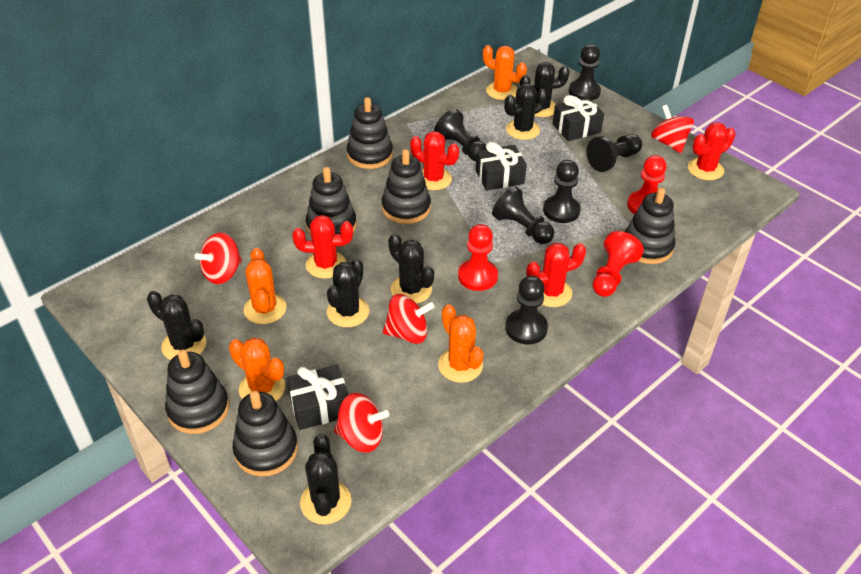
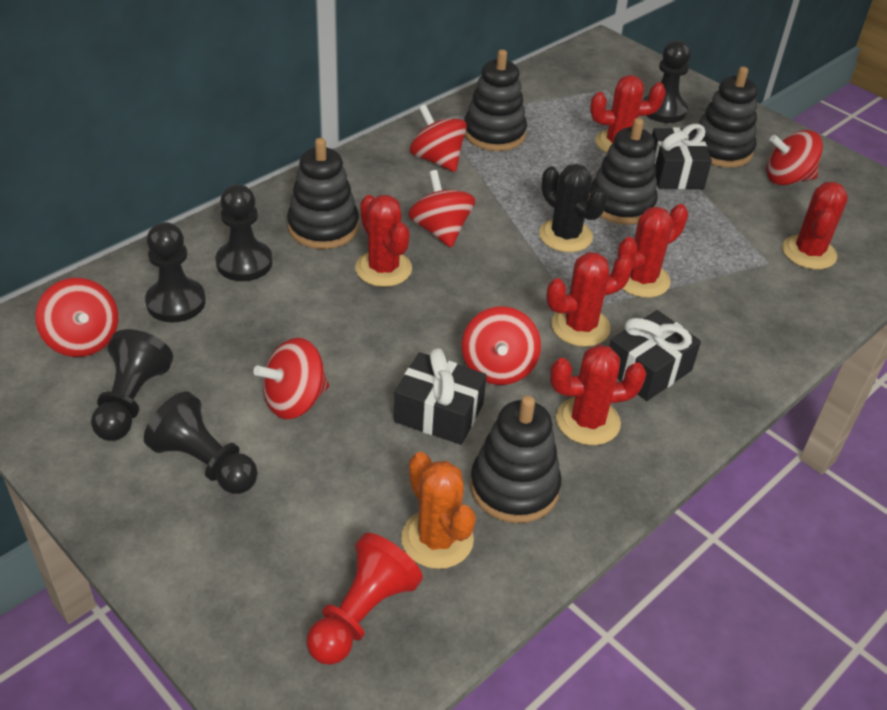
black cactus: [147,291,206,360] [300,434,352,524] [327,259,369,327] [388,233,434,304] [505,83,547,140] [520,62,570,117] = 6 -> [539,164,607,252] = 1
black pawn: [434,109,486,161] [492,186,554,244] [505,276,548,345] [543,160,581,223] [569,44,601,100] [586,134,642,172] = 6 -> [91,329,173,441] [144,391,258,494] [145,222,206,323] [216,184,272,281] [643,40,691,123] = 5
black stacking toy: [165,350,229,434] [232,391,298,477] [306,167,357,235] [347,97,393,169] [382,149,431,224] [625,188,675,264] = 6 -> [287,138,359,249] [464,49,527,151] [470,396,561,523] [588,118,658,225] [699,67,757,168] = 5
orange cactus: [229,337,285,401] [244,248,286,324] [438,304,484,383] [483,45,527,100] = 4 -> [401,452,476,569] = 1
red cactus: [292,215,353,279] [410,131,459,190] [526,243,586,307] [688,122,735,180] = 4 -> [355,195,412,287] [546,252,633,347] [550,345,646,445] [590,75,666,153] [617,204,688,298] [782,182,848,270] = 6
red pawn: [458,224,498,291] [592,231,644,297] [627,155,667,214] = 3 -> [307,533,423,665] = 1
red spinning top: [195,233,242,284] [334,393,389,452] [383,294,435,344] [651,105,694,153] = 4 -> [35,278,118,357] [253,338,329,419] [408,170,475,247] [410,104,467,172] [462,306,541,385] [766,130,823,185] = 6

